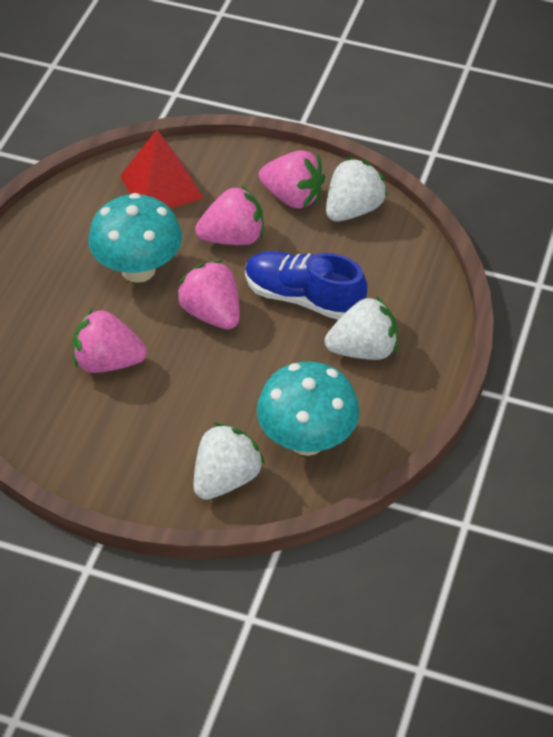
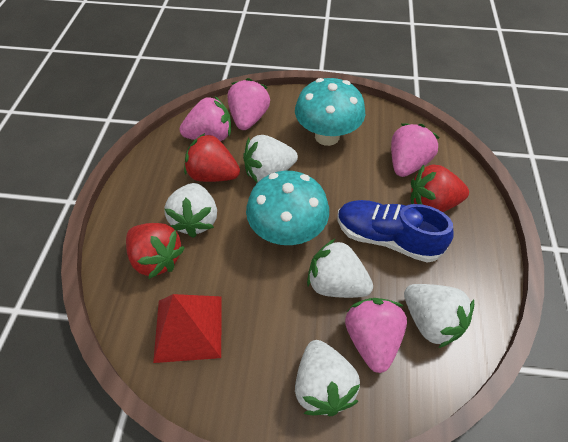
red strawberry: none = 0 -> [126,223,185,279] [184,133,240,182] [411,164,469,212] = 3
white strawberry: [193,423,265,500] [325,296,398,360] [326,157,388,222] = 3 -> [164,183,217,238] [243,135,298,182] [295,340,360,416] [307,238,373,298] [404,284,474,348] = 5

